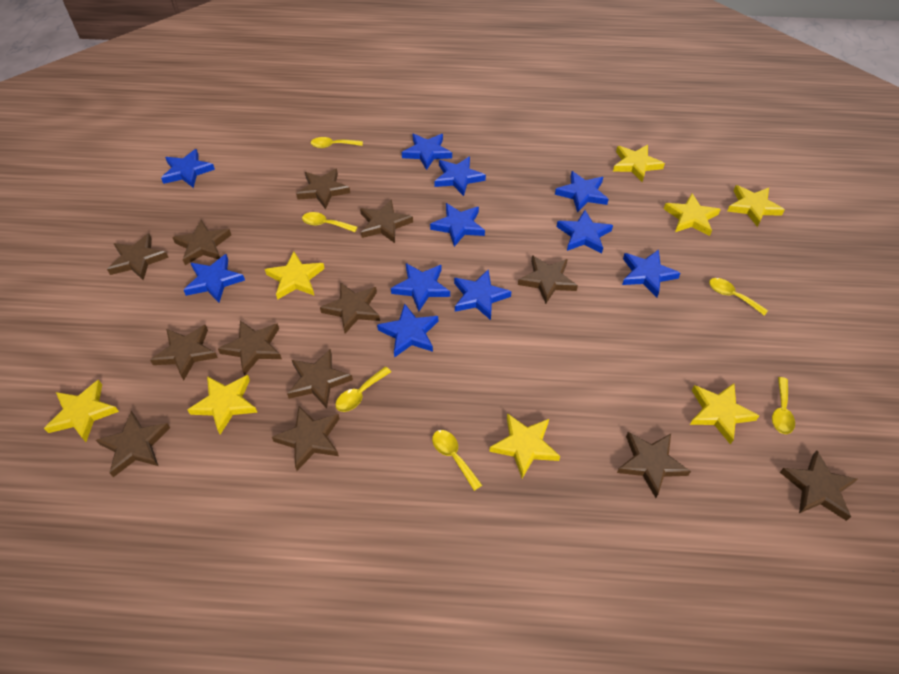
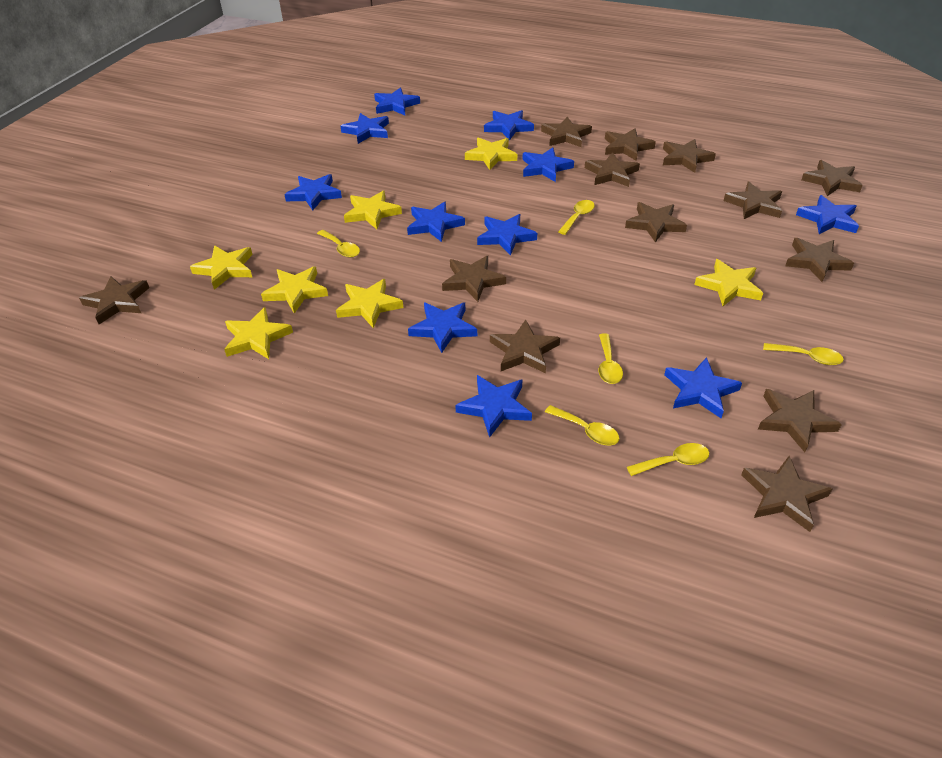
yellow star: [44,380,119,442] [188,375,258,435] [265,252,325,300] [489,413,560,478] [613,145,665,182] [664,193,721,236] [690,383,759,445] [727,185,785,227] = 8 -> [190,245,253,290] [224,307,293,359] [261,266,328,314] [336,279,403,328] [344,191,402,229] [465,137,517,170] [694,259,763,306] = 7

